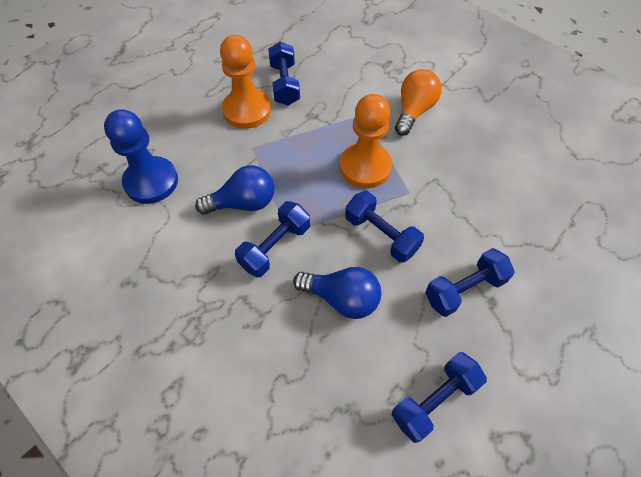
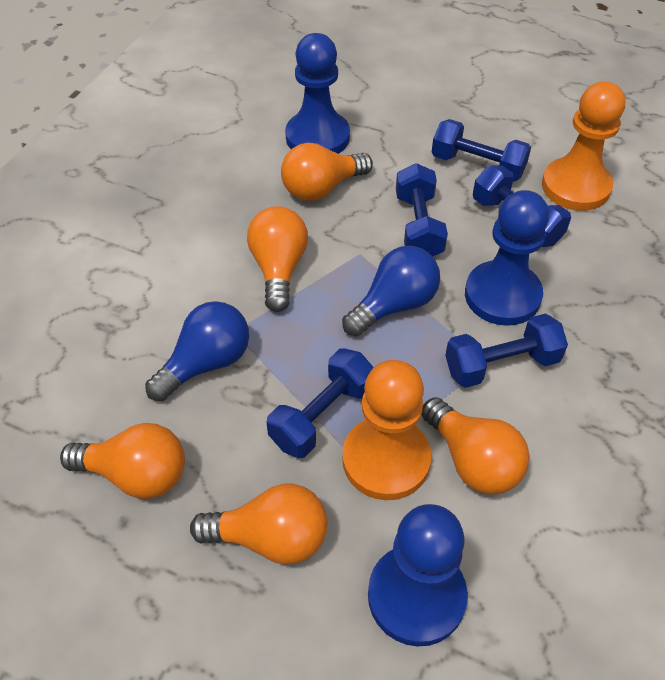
blue pawn: [104,109,178,204] = 1 -> [285,33,350,154] [368,504,468,647] [465,190,549,326] = 3
orange light bulb: [395,69,442,136] = 1 -> [60,423,185,499] [190,483,328,565] [247,206,308,312] [281,143,373,201] [422,397,530,494] = 5

